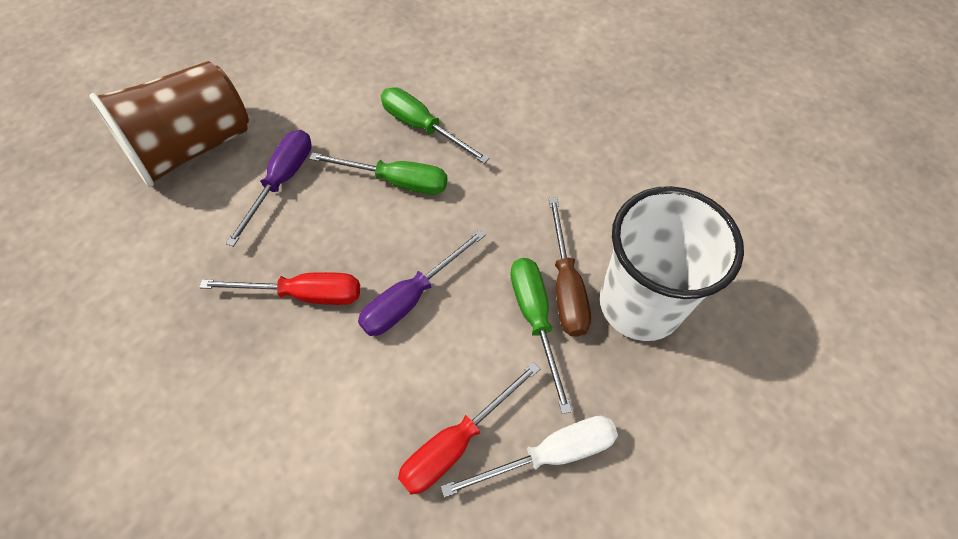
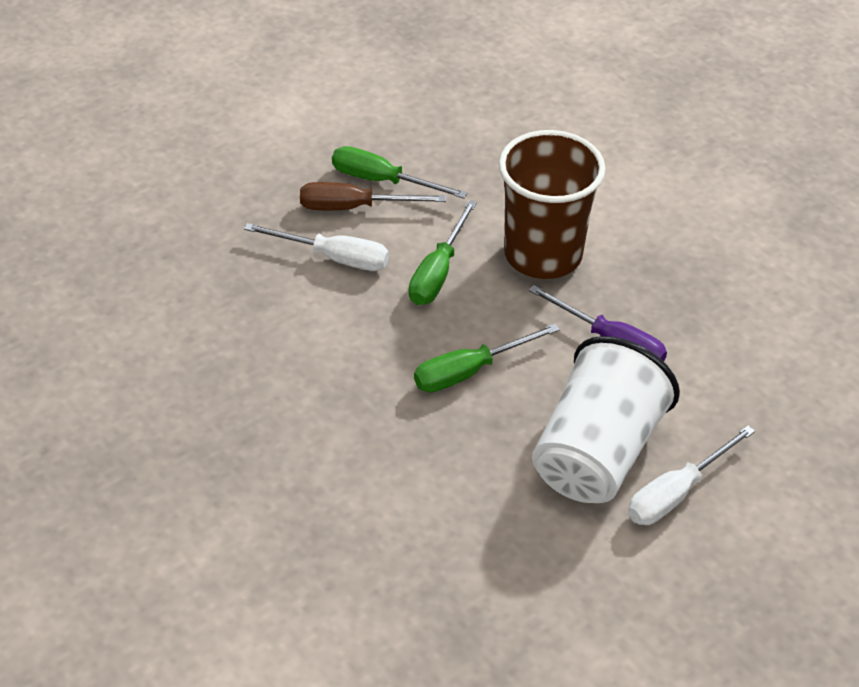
purple screwdriver: [226,130,312,247] [358,229,486,336] = 2 -> [529,285,667,362] = 1
red screwdriver: [199,272,360,305] [398,362,540,495] = 2 -> none = 0
white screwdriver: [441,416,618,497] = 1 -> [244,223,389,271] [628,425,755,525] = 2

